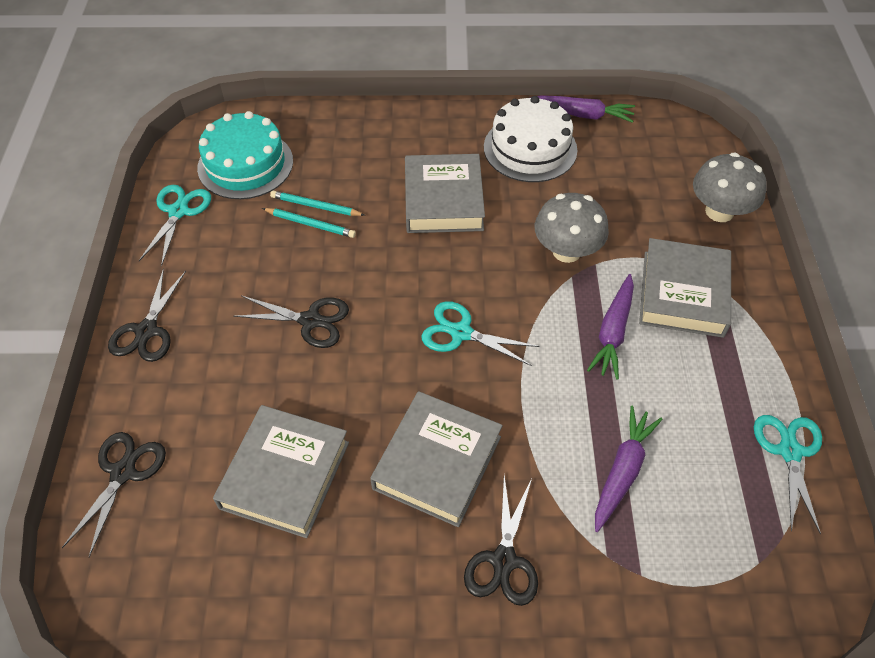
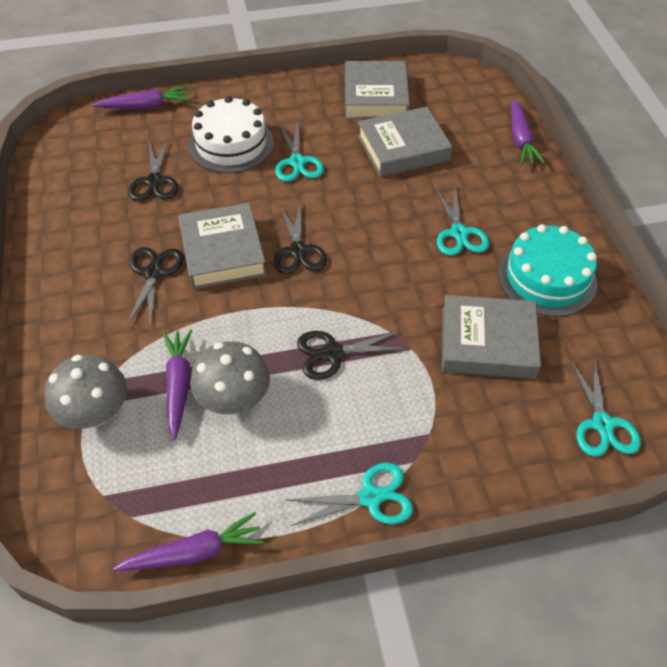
purple carrot: [531,95,635,123] [587,274,634,380] [595,406,663,532] = 3 -> [92,86,190,109] [113,512,264,571] [163,329,192,440] [511,99,545,165] = 4
turquoise pencil: [262,208,356,238] [270,191,364,216] = 2 -> none = 0
turquoise scissors: [139,185,211,266] [421,301,540,366] [754,415,822,535] = 3 -> [275,121,324,182] [287,463,413,526] [435,188,489,256] [570,357,641,457] = 4

